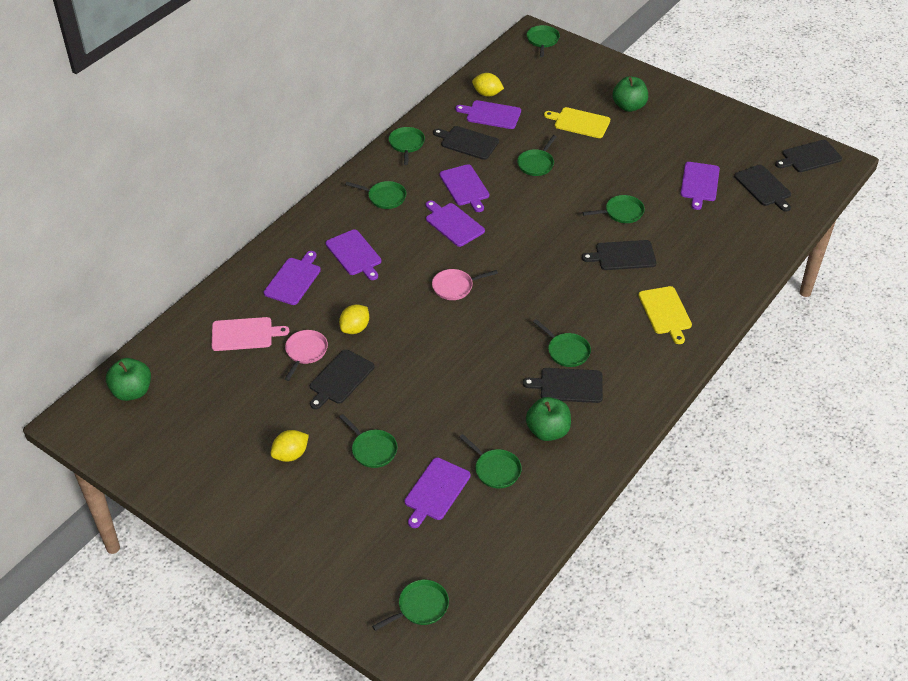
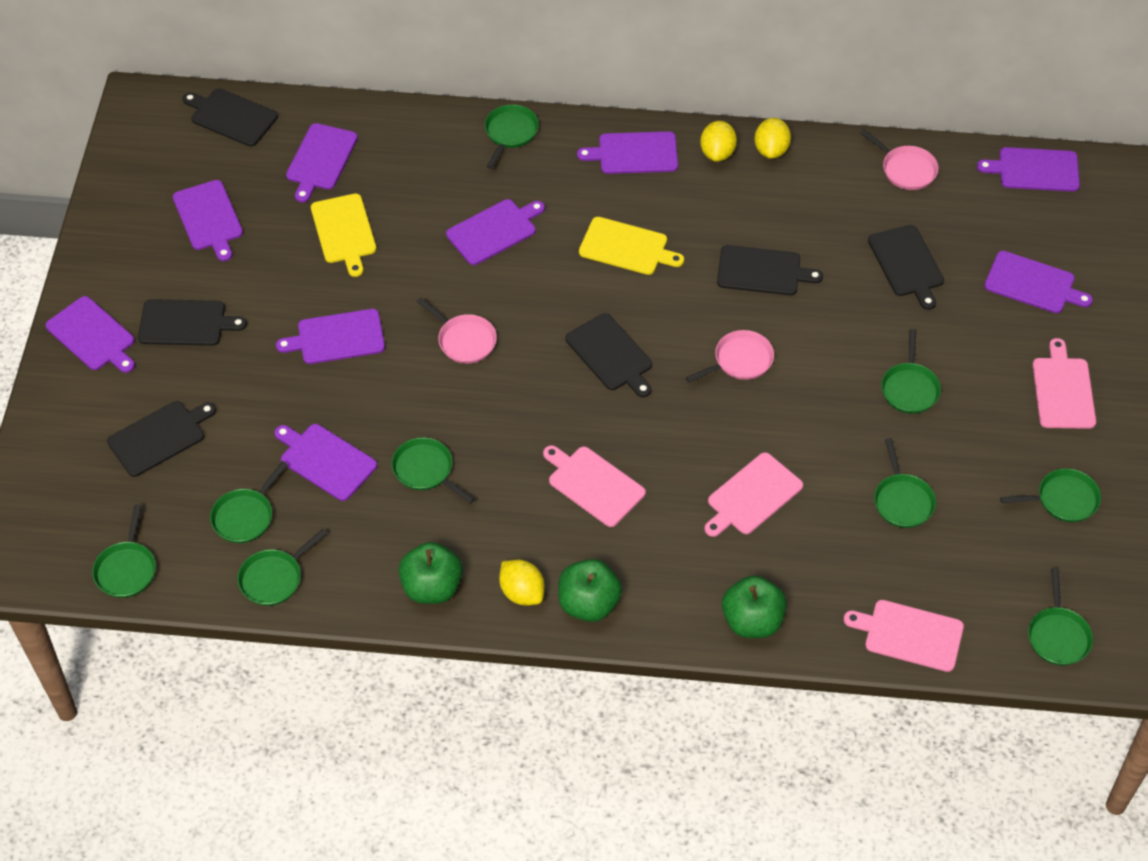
pink cutting board: [212,317,289,351] = 1 -> [543,445,646,527] [704,452,803,537] [844,600,964,672] [1033,338,1096,429] = 4
pink pan: [285,330,328,381] [432,269,498,300] = 2 -> [417,298,497,364] [686,330,774,382] [860,129,938,190] = 3
purple cutting board: [264,251,321,305] [326,229,381,280] [405,457,471,528] [426,201,485,247] [439,164,489,212] [455,100,521,129] [680,162,720,210] = 7 -> [45,296,135,373] [173,180,243,261] [274,424,377,501] [276,309,385,364] [286,123,358,202] [446,199,545,265] [577,131,678,174] [977,147,1080,192] [984,251,1093,313] = 9

